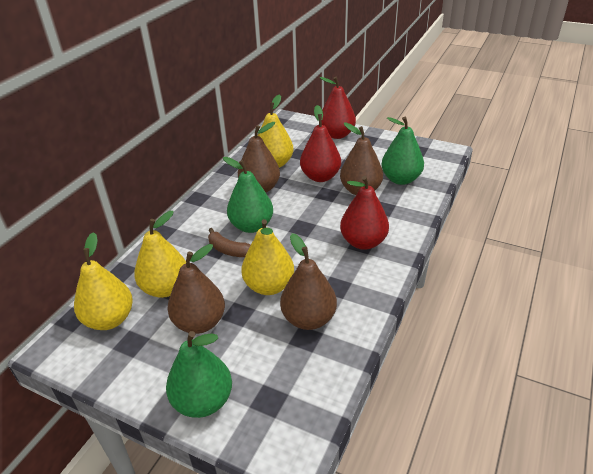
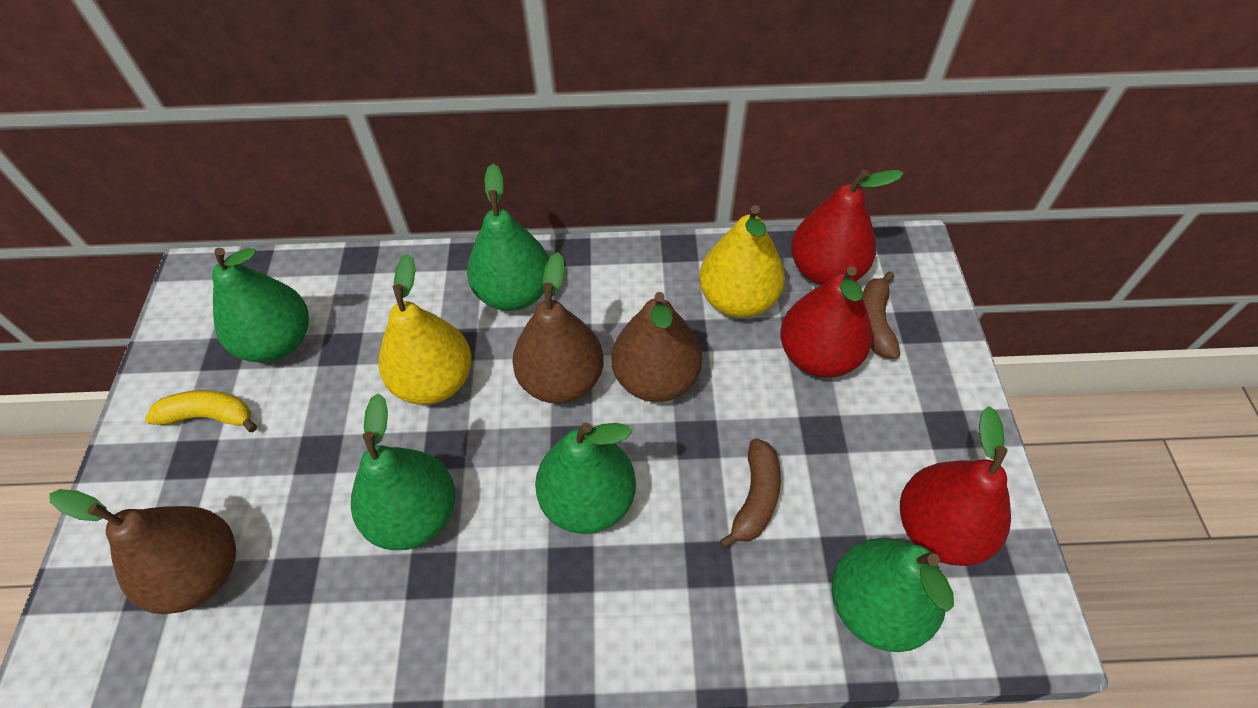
brown banana: [208,228,250,257] = 1 -> [720,438,781,549] [862,271,900,359] = 2
brown pear: [168,244,225,334] [238,122,280,192] [280,233,337,330] [340,122,383,195] = 4 -> [49,489,236,614] [512,252,604,404] [612,292,702,402] = 3
green pear: [166,331,232,418] [223,157,273,233] [381,117,424,185] = 3 -> [212,247,309,363] [351,393,455,550] [467,164,549,311] [535,422,636,534] [832,538,954,652] = 5
yellow banana: none = 0 -> [145,390,257,432] = 1
yellow pear: [74,232,133,330] [134,211,186,298] [241,219,294,295] [258,94,294,168] = 4 -> [379,253,472,405] [699,205,785,318] = 2

